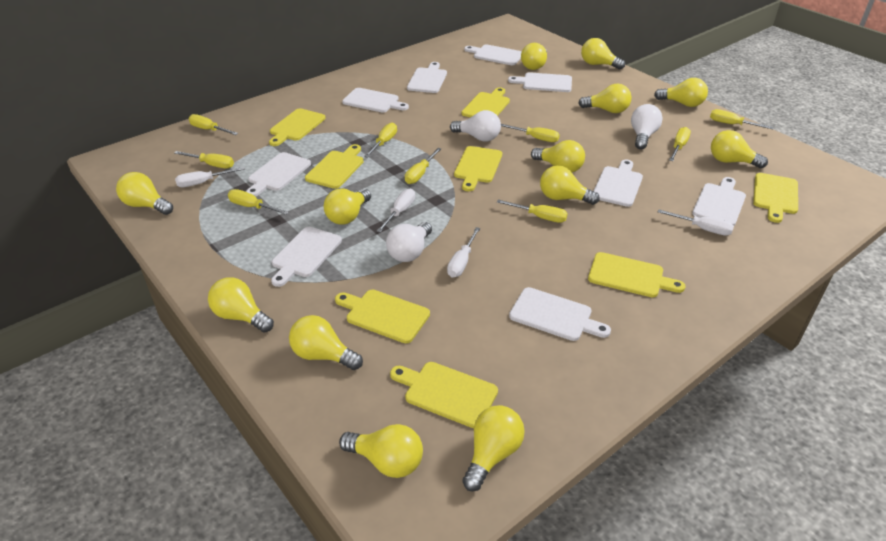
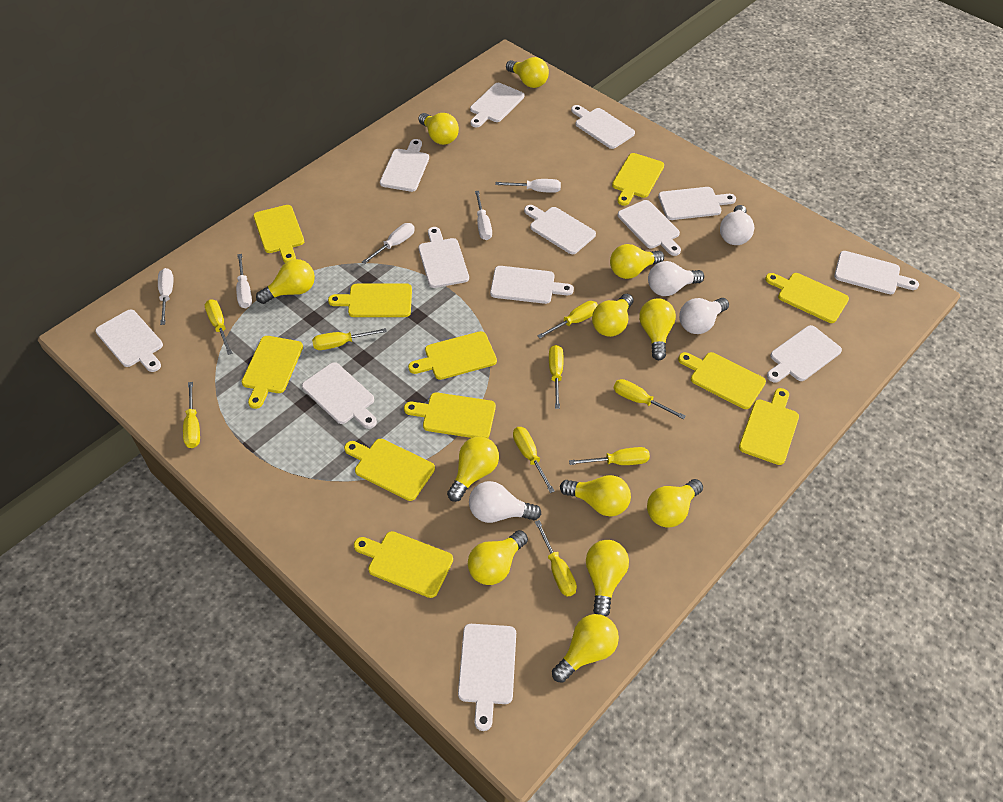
white cutting board: [246,152,311,197] [271,227,342,287] [342,88,409,112] [407,62,447,93] [464,44,522,65] [508,72,572,92] [509,287,611,341] [594,160,643,207] [692,177,746,226] = 9 -> [95,309,163,372] [302,362,377,429] [380,139,429,192] [418,227,469,288] [458,624,516,731] [470,83,524,127] [490,266,574,304] [524,205,596,254] [571,105,635,149] [618,200,681,256] [658,187,736,220] [767,325,842,383] [834,251,919,294] = 13
white light bulb: [386,222,432,262] [450,110,501,142] [631,104,663,149] = 3 -> [469,481,541,523] [648,261,704,296] [679,298,729,334] [720,205,754,245] = 4
white screwdriver: [175,167,245,187] [377,189,415,233] [447,227,480,278] [658,210,734,236] = 4 -> [158,268,173,325] [236,254,252,308] [362,223,415,264] [475,191,492,240] [495,179,561,193] = 5
yellow cutting board: [269,108,326,146] [305,144,364,189] [335,290,430,343] [390,362,498,428] [454,146,502,191] [461,87,510,118] [588,252,686,297] [753,173,798,223] = 8 -> [242,336,303,409] [253,205,304,263] [328,284,412,317] [344,439,435,501] [354,531,453,598] [404,393,496,438] [408,331,497,380] [612,153,664,206] [678,352,766,409] [739,388,799,465] [765,273,849,323] = 11
yellow light bulb: [116,172,173,215] [208,277,274,333] [289,315,363,370] [324,188,371,224] [339,424,423,478] [462,405,525,491] [521,43,547,70] [531,140,585,172] [540,165,600,205] [578,84,631,113] [581,38,625,70] [654,78,708,107] [711,130,768,168] = 13 -> [256,259,315,304] [418,113,459,145] [447,436,499,502] [468,530,528,585] [506,57,549,88] [552,614,619,683] [560,475,631,517] [586,540,629,616] [592,294,634,337] [610,244,664,279] [639,298,676,360] [647,479,703,528] = 12

